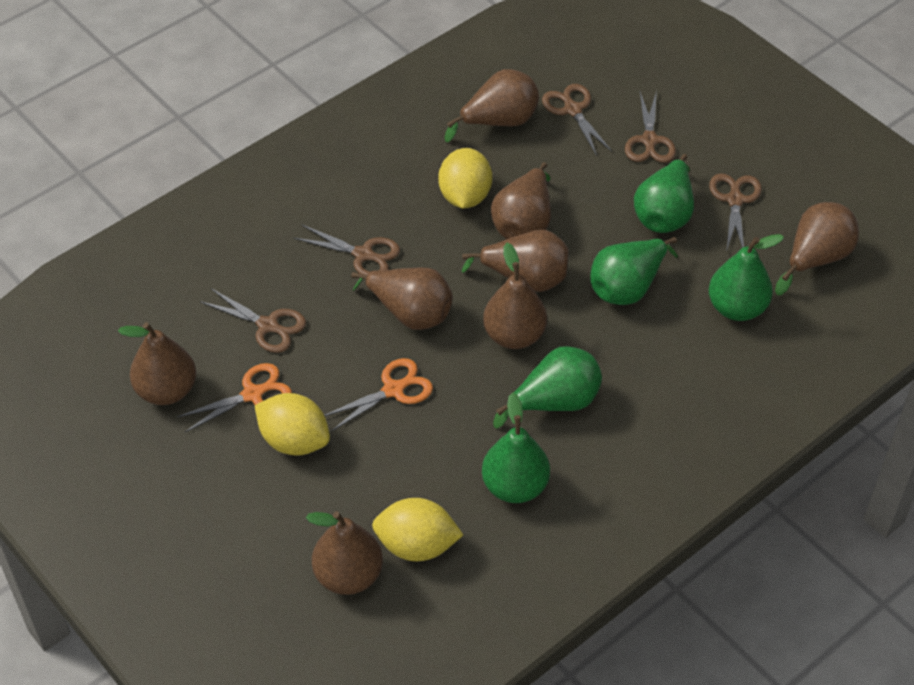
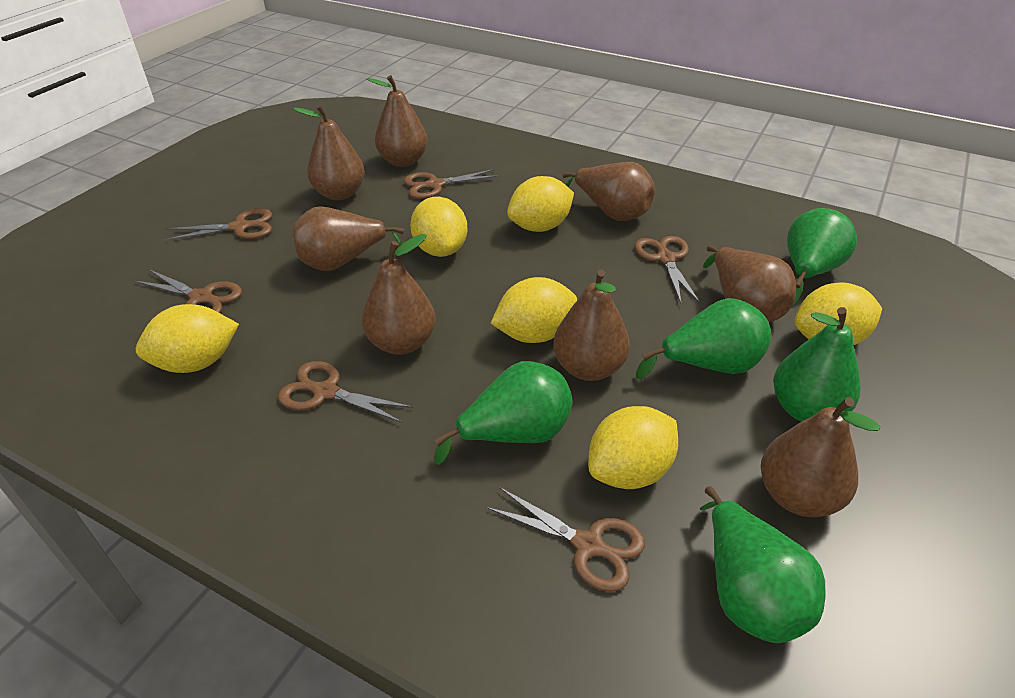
brown scissors: [200,288,306,353] [294,225,400,276] [542,84,612,156] [625,91,676,163] [709,173,762,252] = 5 -> [135,269,242,313] [164,208,272,240] [278,361,413,423] [404,169,499,199] [486,487,645,592] [634,236,700,303] = 6
orange scissors: [177,363,292,432] [324,358,433,432] = 2 -> none = 0
yellow lemon: [255,393,330,456] [372,498,463,561] [438,148,492,209] = 3 -> [136,304,239,373] [410,197,468,257] [491,277,577,343] [507,176,574,232] [588,406,678,489] [794,282,882,345] = 6

